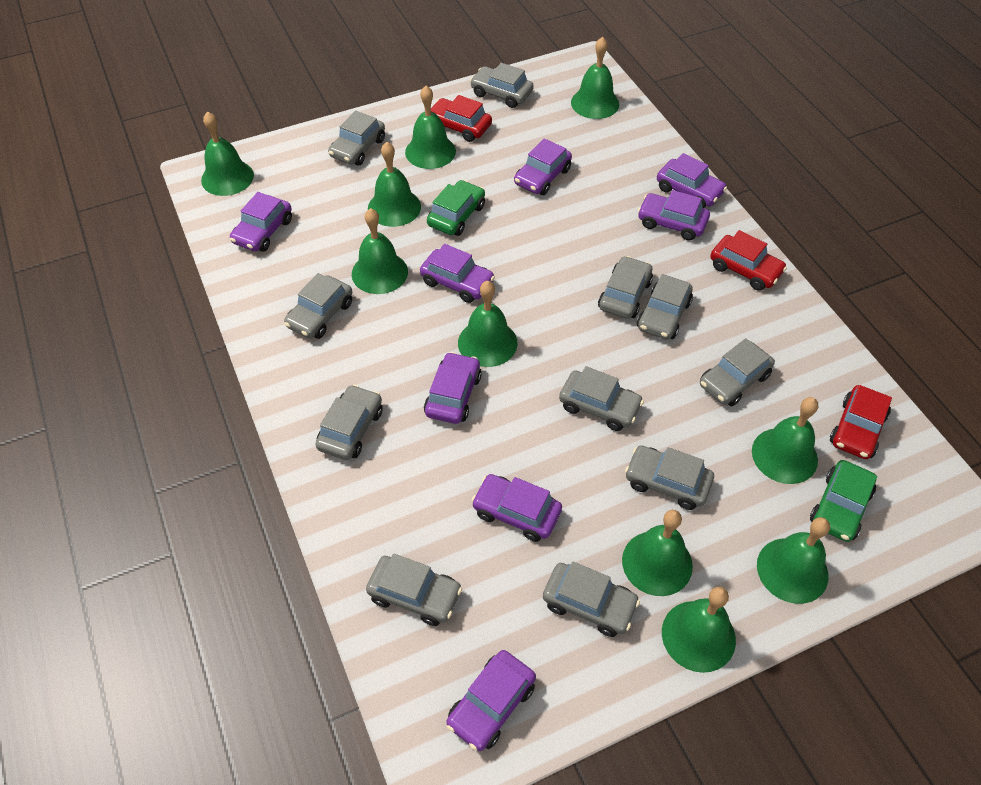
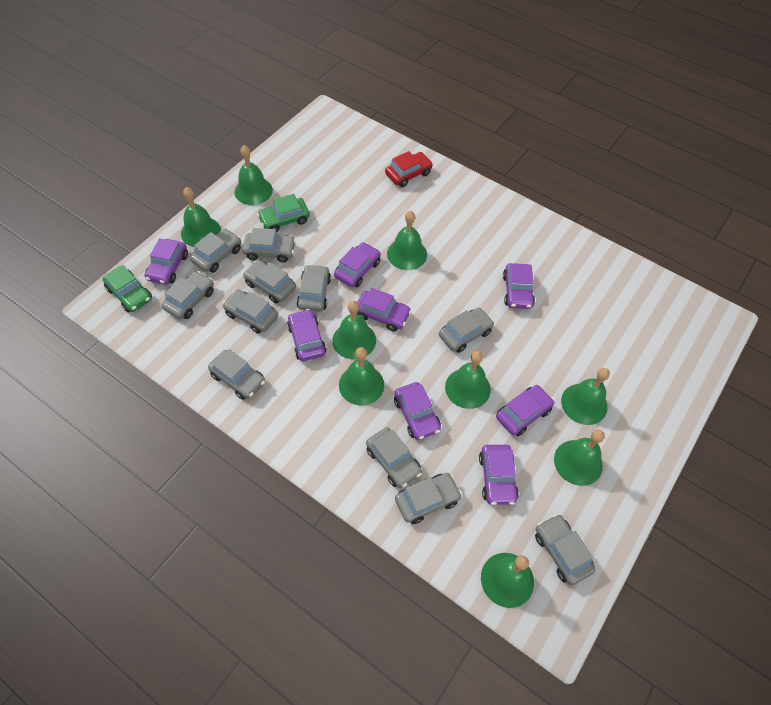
green bell: [201,112,254,196] [352,208,408,294] [368,142,421,227] [405,85,456,169] [458,281,518,367] [571,37,619,119] [622,510,693,596] [662,587,736,673] [752,397,818,484] [757,517,830,604] = 10 -> [181,187,221,247] [234,145,273,205] [332,301,376,359] [339,347,384,405] [387,211,427,270] [445,351,491,409] [481,553,534,608] [554,430,605,486] [561,368,610,425] = 9
red car: [431,95,492,142] [710,230,787,291] [830,385,892,459] = 3 -> [385,151,433,187] = 1

